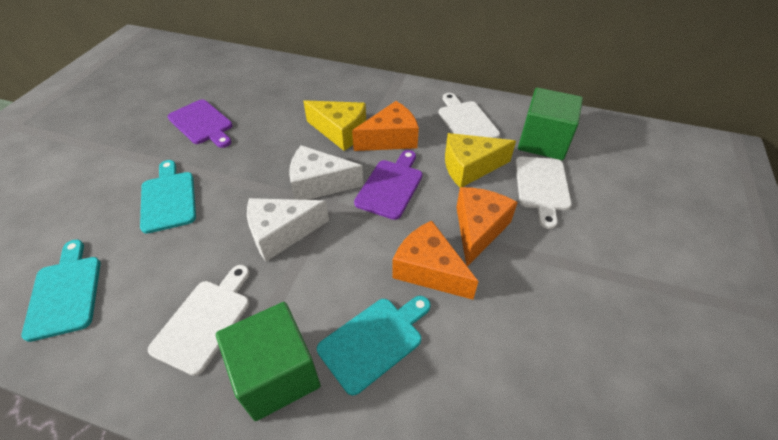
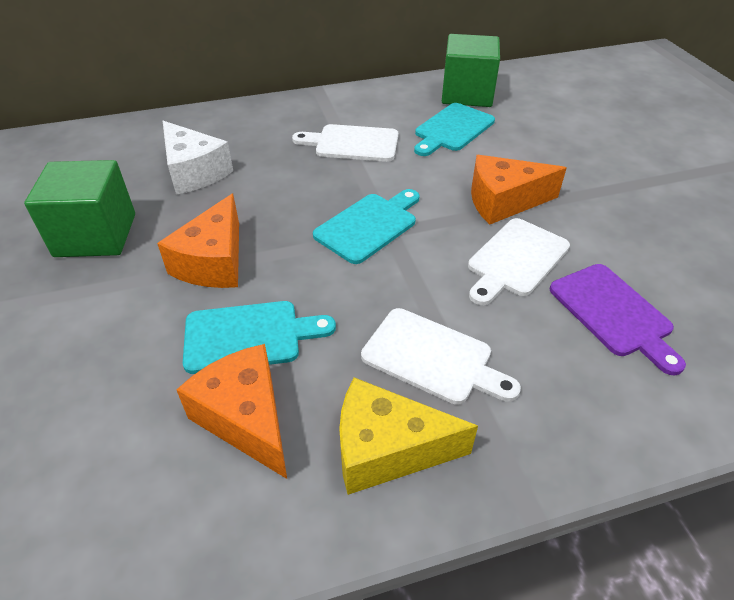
purple cutting board: [168,99,232,148] [354,150,422,220] = 2 -> [549,264,686,375] = 1
white cheese: [247,198,329,261] [289,145,364,200] = 2 -> [163,121,233,195] = 1
yellow cheese: [303,100,366,151] [445,133,516,187] = 2 -> [339,377,478,495] = 1

